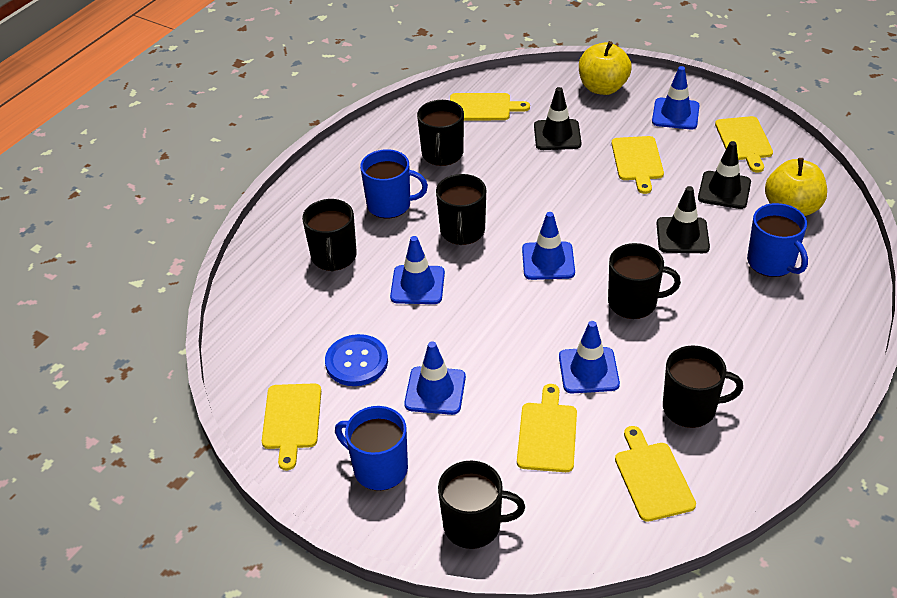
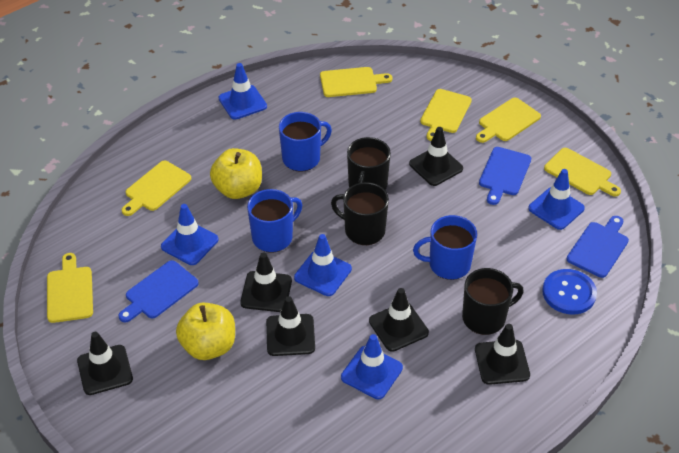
black mug: [302,199,357,272] [417,100,464,166] [436,174,486,245] [438,460,525,549] [608,243,681,319] [663,345,743,428] = 6 -> [331,182,389,245] [347,137,391,190] [462,268,524,335] = 3
black traffic cone: [534,87,581,150] [656,186,710,253] [698,141,751,209] = 3 -> [77,332,133,395] [240,253,292,312] [266,296,315,356] [369,288,429,352] [409,127,463,186] [475,324,530,385] = 6
blue cutting board: none = 0 -> [118,260,199,323] [479,147,531,205] [567,216,629,278] = 3

